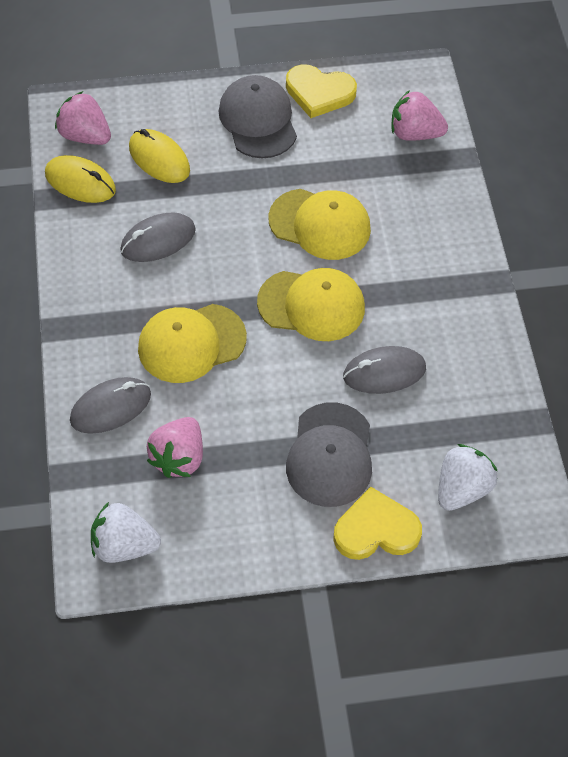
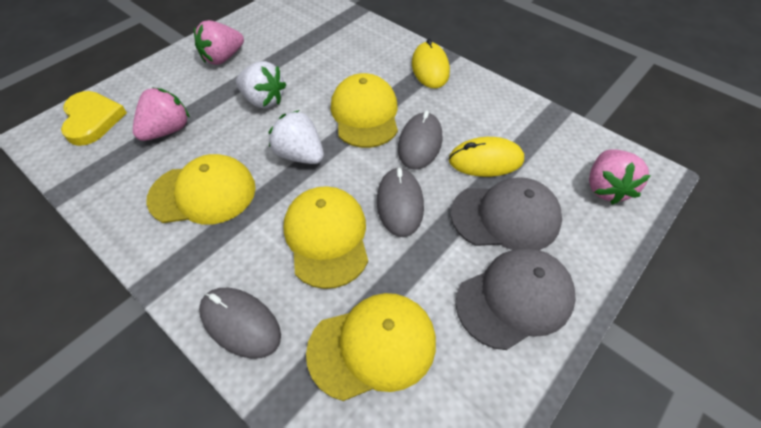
yellow cap: [138,304,247,383] [257,268,365,341] [268,189,371,260] = 3 -> [146,154,256,224] [284,186,368,289] [306,293,436,401] [331,73,398,148] = 4
yellow heart: [286,64,357,118] [333,487,422,560] = 2 -> [61,91,127,146] = 1

